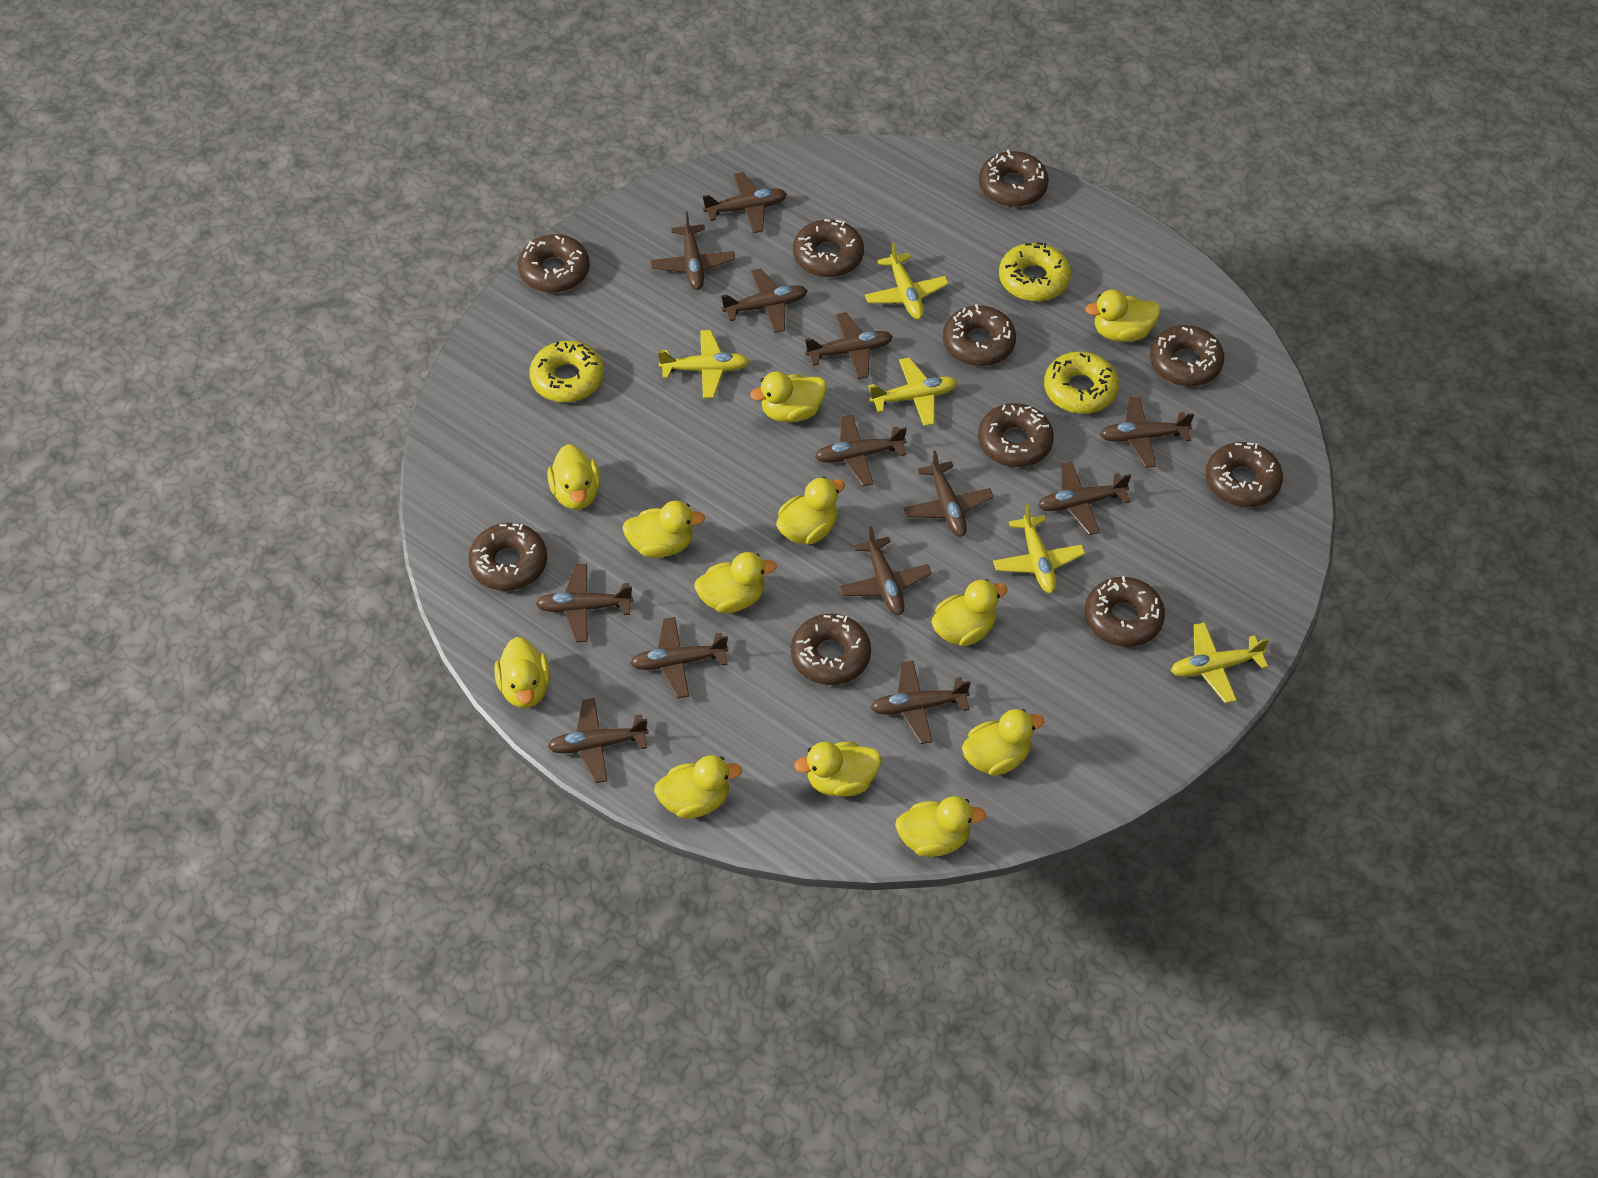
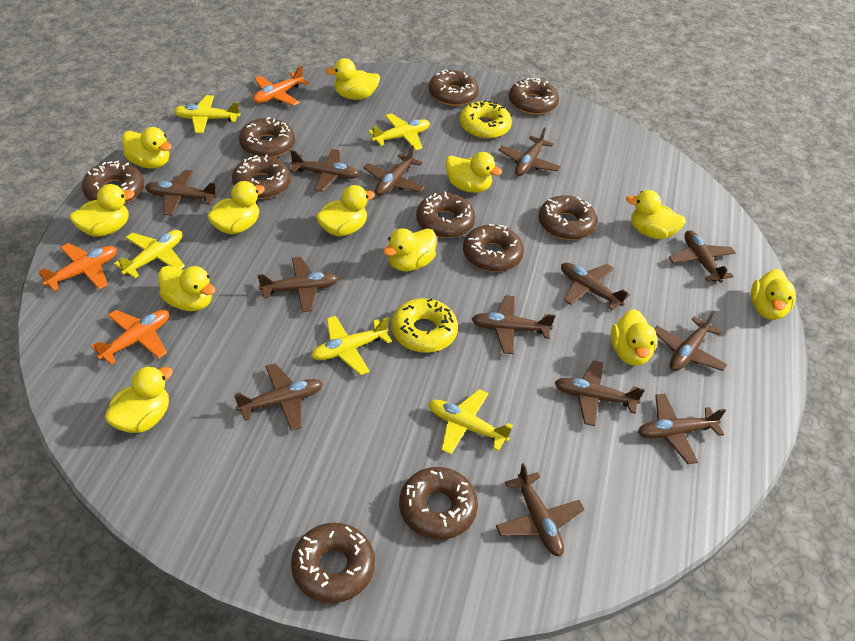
orange plane: none = 0 -> [38,243,117,291] [91,310,169,365] [253,65,309,106] = 3
yellow donut: [530,341,604,403] [999,242,1071,302] [1044,351,1119,414] = 3 -> [391,298,458,353] [459,100,512,139] = 2

